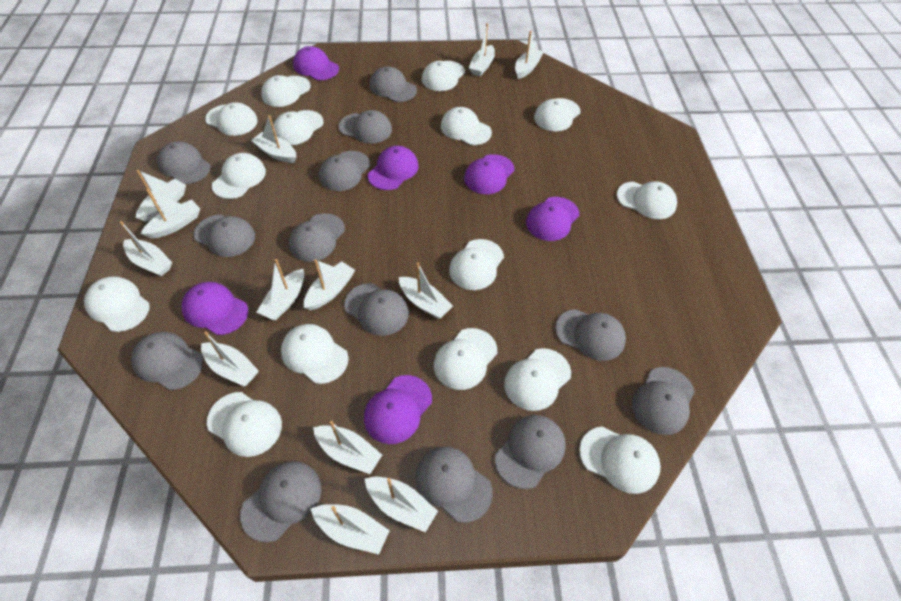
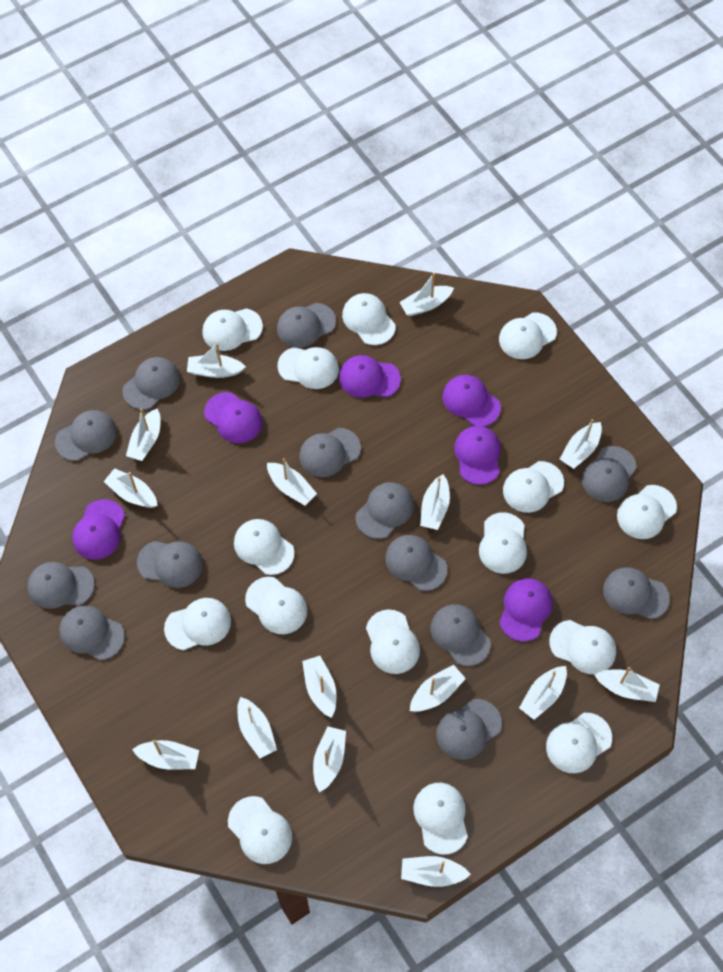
white boat: [120,221,172,276] [136,170,186,222] [141,189,200,238] [201,331,259,386] [251,115,296,163] [257,259,304,320] [304,259,355,310] [311,504,390,554] [313,421,382,474] [365,477,438,533] [399,263,453,319] [469,23,495,76] [515,31,544,79] = 13 -> [104,468,158,508] [126,408,161,461] [132,740,199,770] [187,343,246,378] [237,697,277,758] [267,458,317,505] [302,656,336,718] [313,726,346,792] [399,273,454,316] [401,856,471,887] [410,665,466,712] [420,474,450,530] [519,666,567,720] [560,419,602,469] [594,667,660,702] = 15

